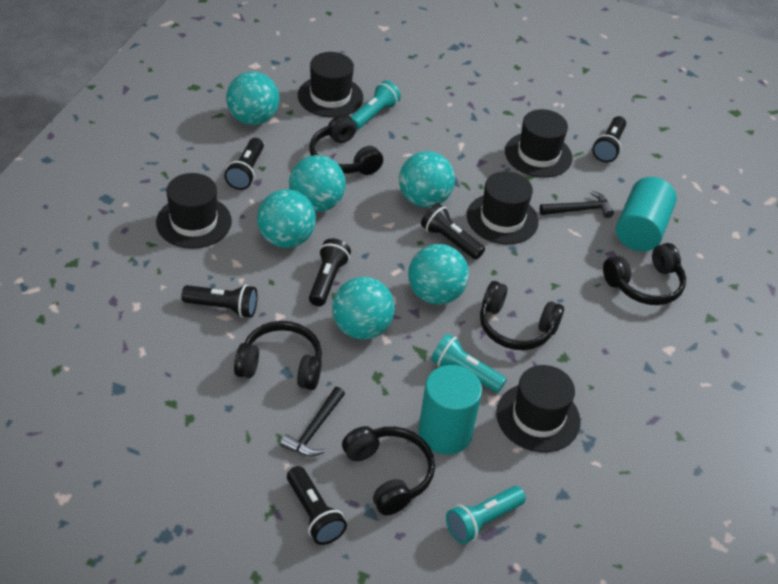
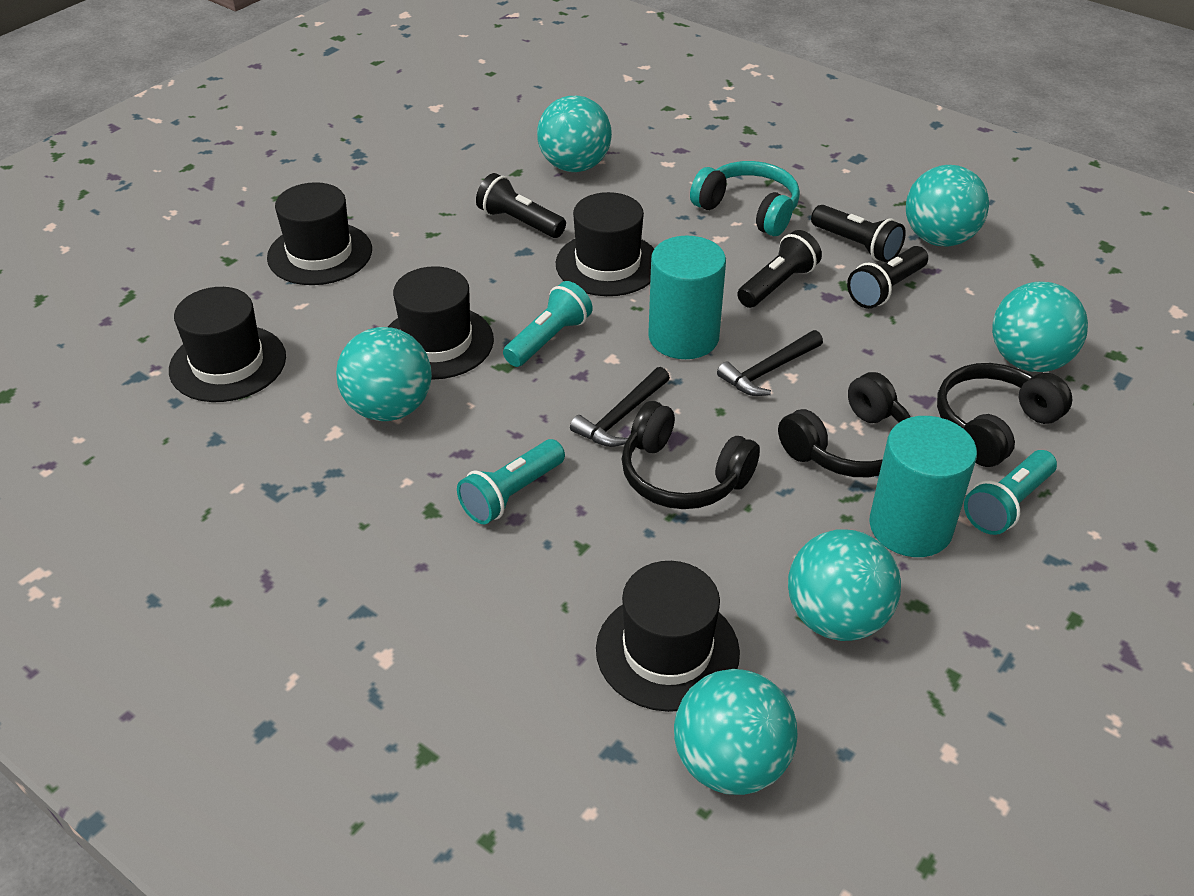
black flashlight: [181,285,257,318] [224,138,264,190] [287,466,347,545] [309,239,351,306] [421,203,485,260] [592,116,626,163] = 6 -> [476,173,566,238] [737,230,822,308] [811,205,906,263] [847,246,928,309] = 4
black headphones: [234,321,322,390] [309,114,383,175] [342,426,435,515] [480,281,564,350] [603,243,686,305] = 5 -> [622,401,760,509] [778,372,911,477] [937,363,1072,467] = 3
turquoise headphones: none = 0 -> [690,161,800,236] = 1

